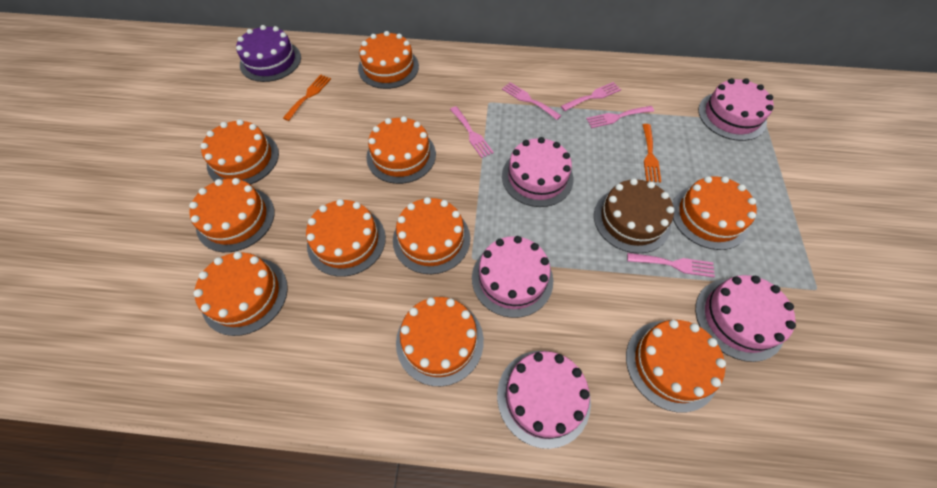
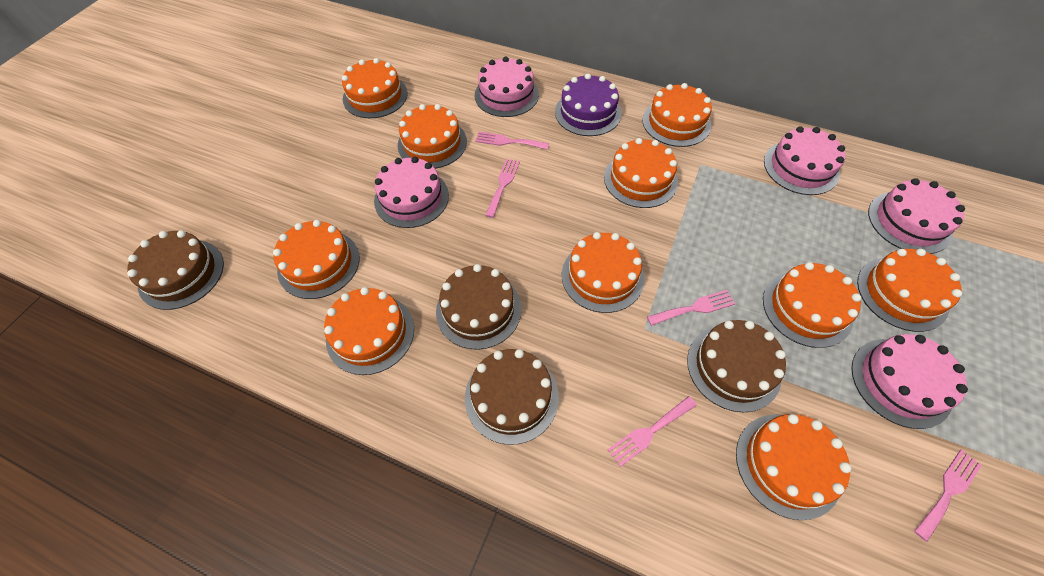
brown cake: [594,178,674,253] = 1 -> [127,230,224,310] [436,264,521,350] [465,349,559,445] [687,320,786,412] = 4
orange fork: [283,75,331,121] [642,124,661,183] = 2 -> none = 0

